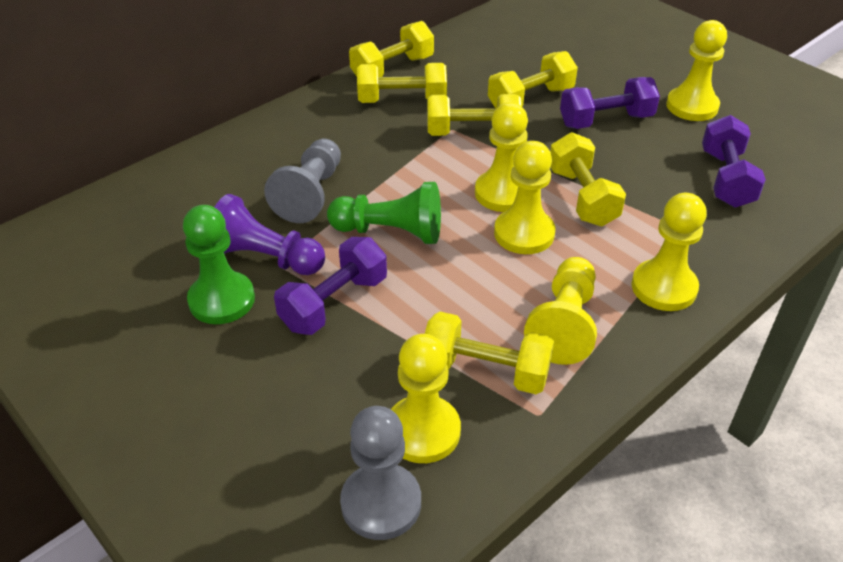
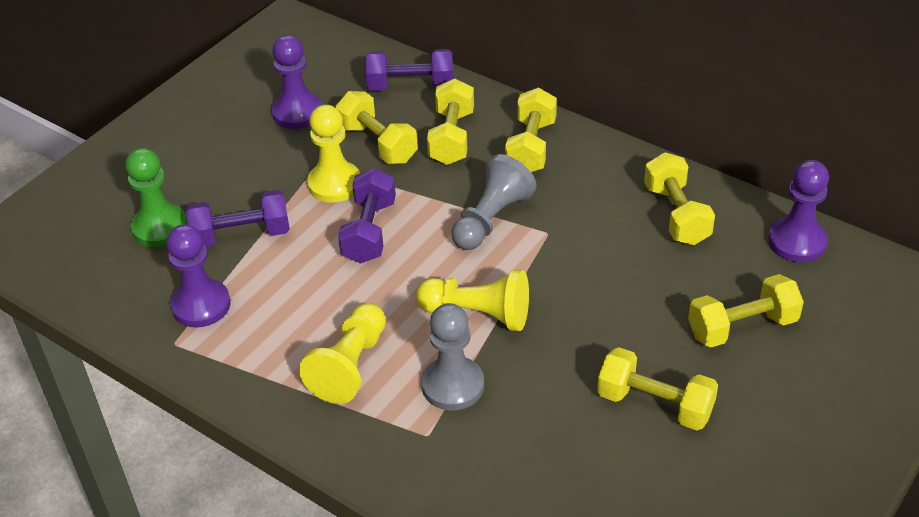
green pawn: [183,205,255,324] [327,182,441,244] = 2 -> [126,148,188,247] = 1
purple pawn: [214,194,325,275] = 1 -> [166,224,231,328] [271,35,322,129] [768,160,829,262] = 3
yellow pawn: [391,334,461,463] [475,102,528,212] [494,141,555,254] [524,257,597,365] [631,193,707,311] [666,20,727,121] = 6 -> [299,303,386,404] [307,105,360,203] [416,270,529,331] = 3

